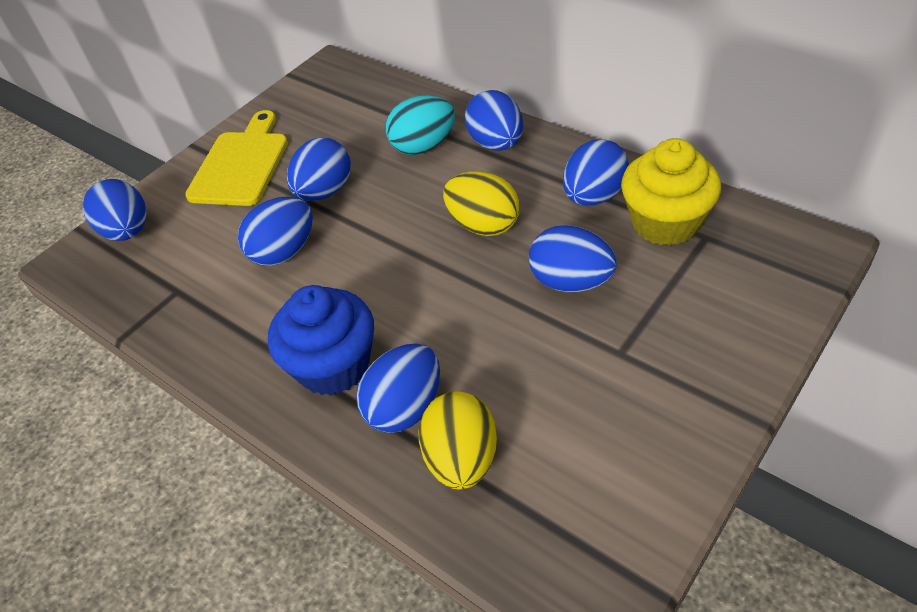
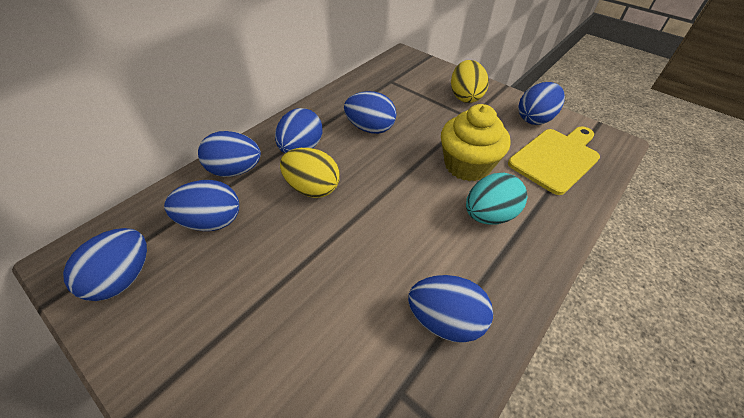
blue cupcake: [268,285,374,396] = 1 -> none = 0

